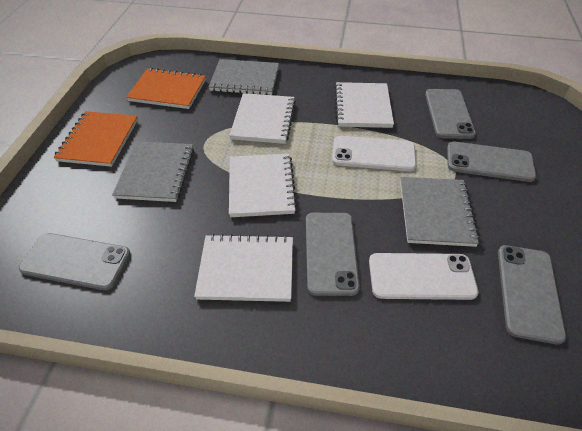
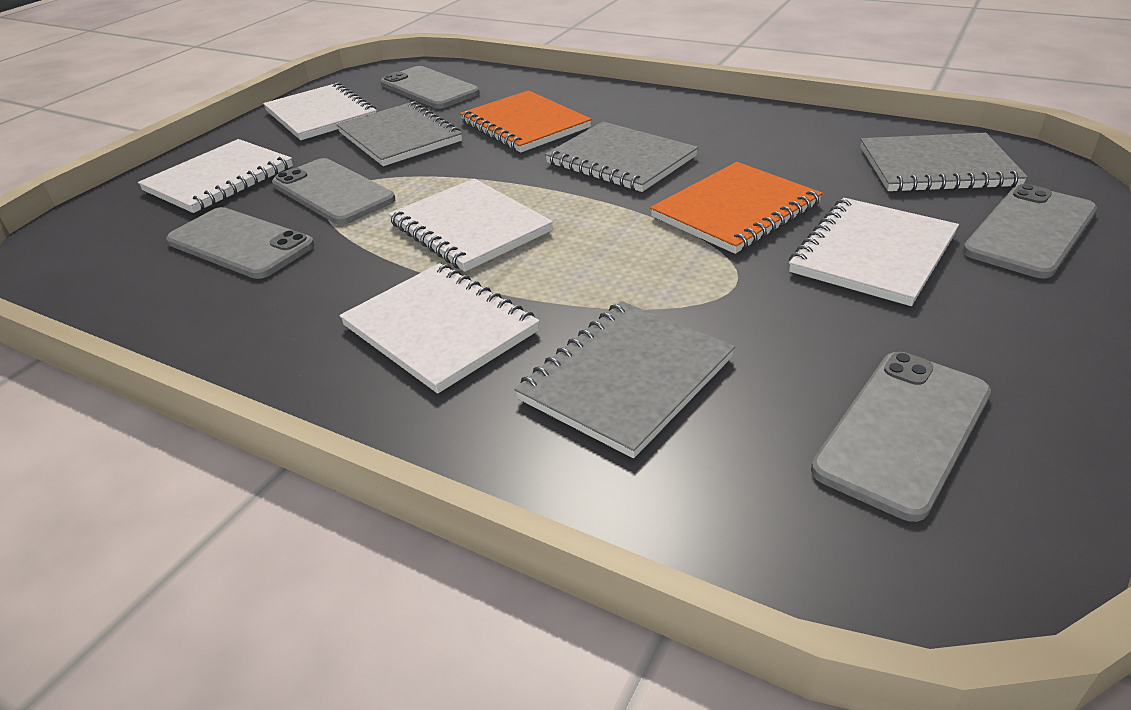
grey notebook: [112,141,194,202] [209,59,279,95] [400,177,480,247] = 3 -> [336,101,462,166] [514,301,735,458] [545,122,698,192] [860,133,1028,192] = 4
white notebook: [194,234,293,302] [229,93,296,144] [229,154,297,217] [335,82,394,128] = 4 -> [138,139,293,213] [263,82,377,140] [339,263,540,394] [388,178,553,272] [789,198,959,306] = 5
white phone: [332,136,416,171] [369,253,479,300] = 2 -> none = 0

